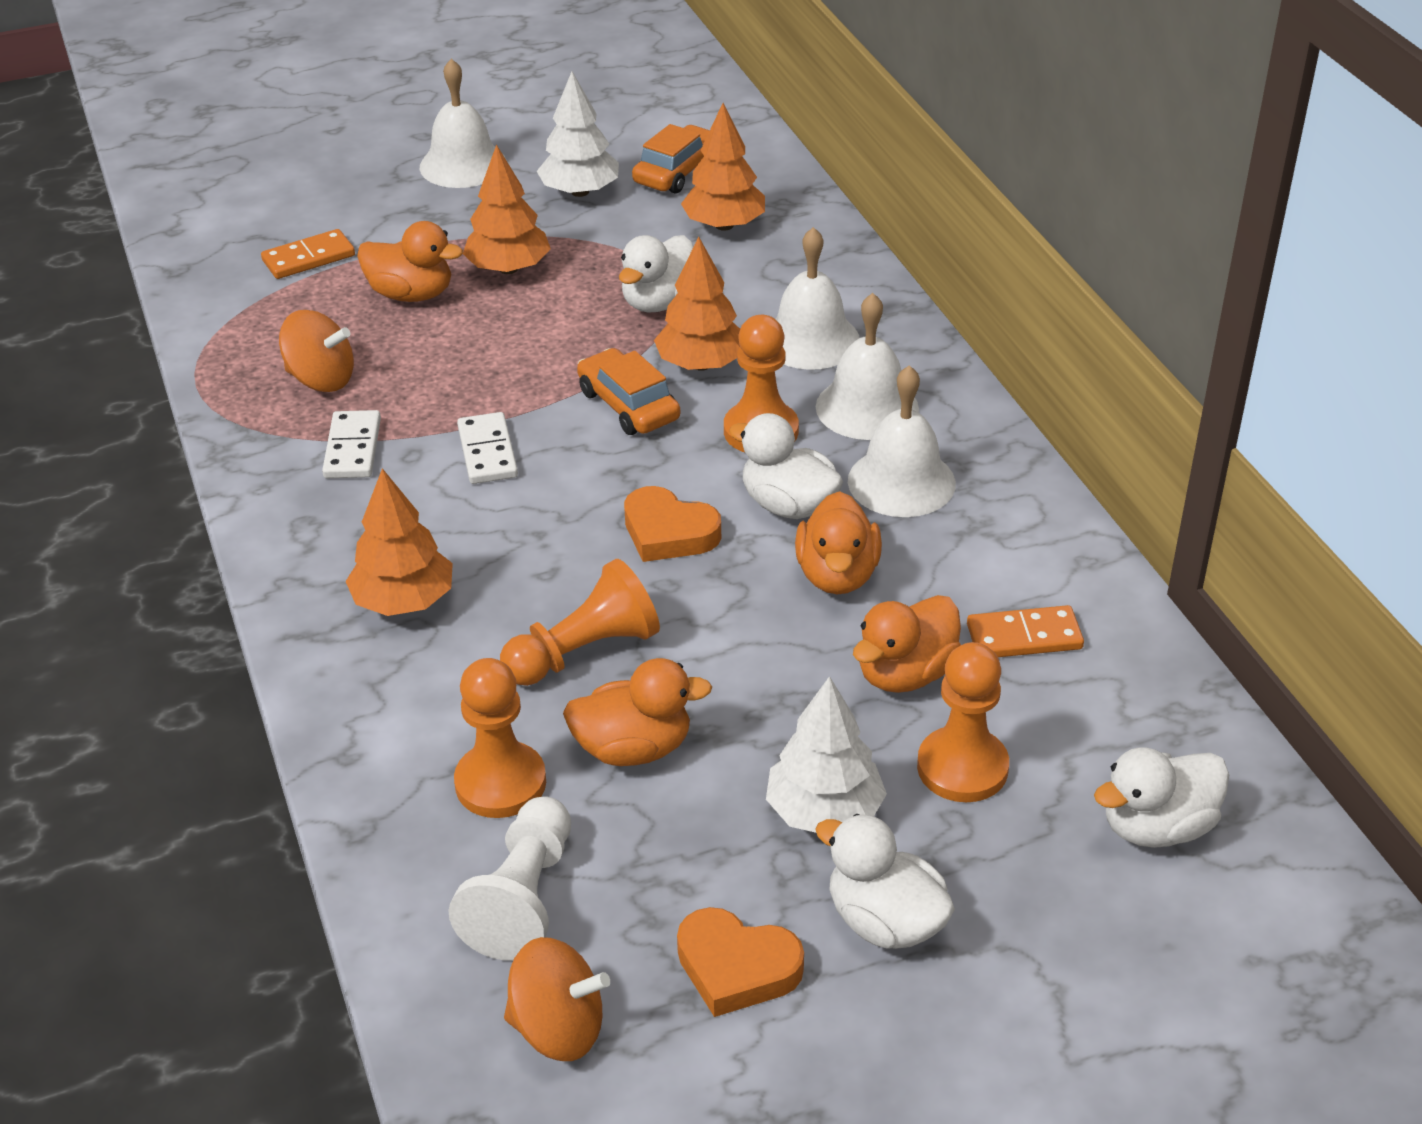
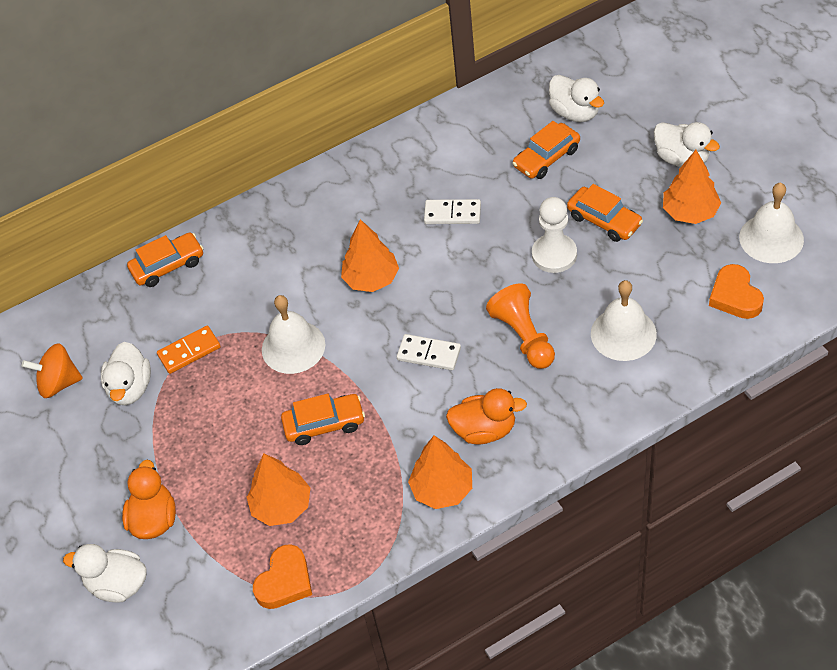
orange car: [577,348,680,435] [632,124,710,194] = 2 -> [127,233,204,287] [281,394,365,445] [512,121,580,179] [567,184,643,242] = 4
orange domino: [261,229,355,279] [967,605,1084,657] = 2 -> [157,326,221,374] = 1
orange duck: [357,221,463,302] [563,658,712,766] [795,491,882,594] [853,595,961,693] = 4 -> [122,460,176,539] [446,388,527,444] = 2
orange pawn: [454,658,546,818] [500,559,660,686] [724,315,799,452] [917,642,1009,802] = 4 -> [486,283,555,369] = 1
orange spinning top: [279,310,354,392] [504,937,610,1061] = 2 -> [22,343,83,398] = 1
white bell: [419,59,507,188] [776,227,860,370] [816,293,919,440] [848,365,956,517] = 4 -> [262,295,325,374] [591,280,657,361] [739,183,804,263] = 3
white tree: [537,71,619,197] [766,676,887,833] = 2 -> none = 0

